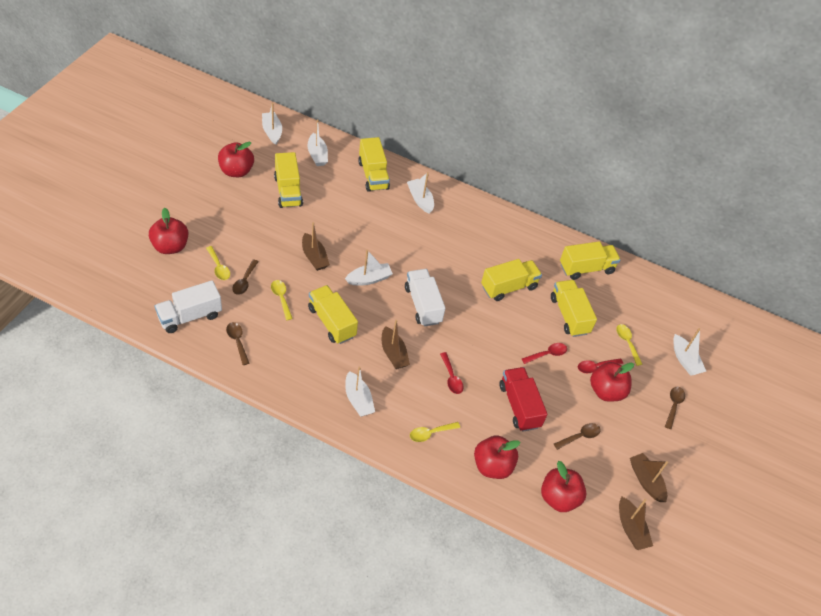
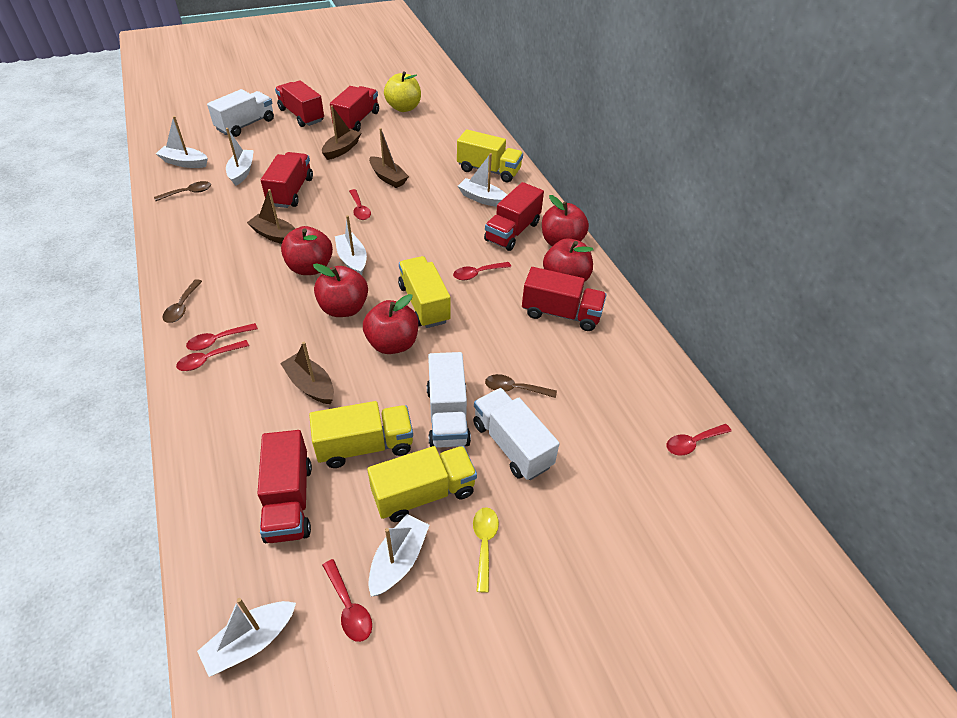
brown spoon: [226,322,249,365] [232,260,259,295] [554,423,601,450] [665,386,685,429] = 4 -> [154,181,211,201] [162,279,202,323] [485,374,557,398] = 3
red spoon: [440,352,464,394] [522,343,567,364] [578,358,623,374] = 3 -> [176,340,249,371] [186,323,258,351] [322,559,372,642] [349,189,371,220] [453,262,511,280] [667,424,731,456] = 6
red truck: [500,367,548,432] = 1 -> [257,430,312,543] [261,152,313,208] [275,80,324,127] [330,86,379,132] [484,182,544,251] [522,267,607,331] = 6
white truck: [155,280,222,333] [405,269,445,327] = 2 -> [207,89,274,137] [427,352,471,448] [473,388,560,480] = 3
yellow apple: none = 0 -> [384,72,421,112] = 1
yellow spoon: [206,246,230,280] [271,280,293,320] [410,422,460,442] [616,324,642,366] = 4 -> [473,507,499,593] = 1
yellow truck: [274,152,303,208] [308,285,358,344] [358,137,390,192] [481,259,542,301] [551,280,597,337] [560,241,620,280] = 6 -> [309,401,413,468] [367,446,477,522] [398,256,451,328] [457,129,523,182] = 4

